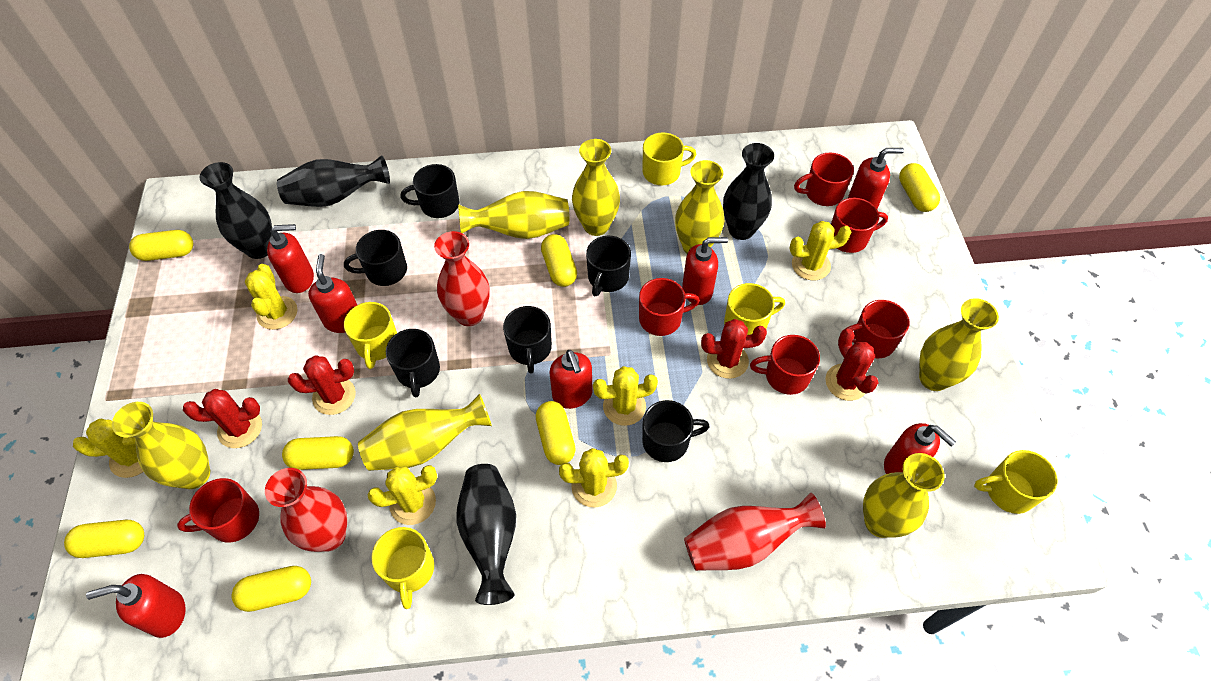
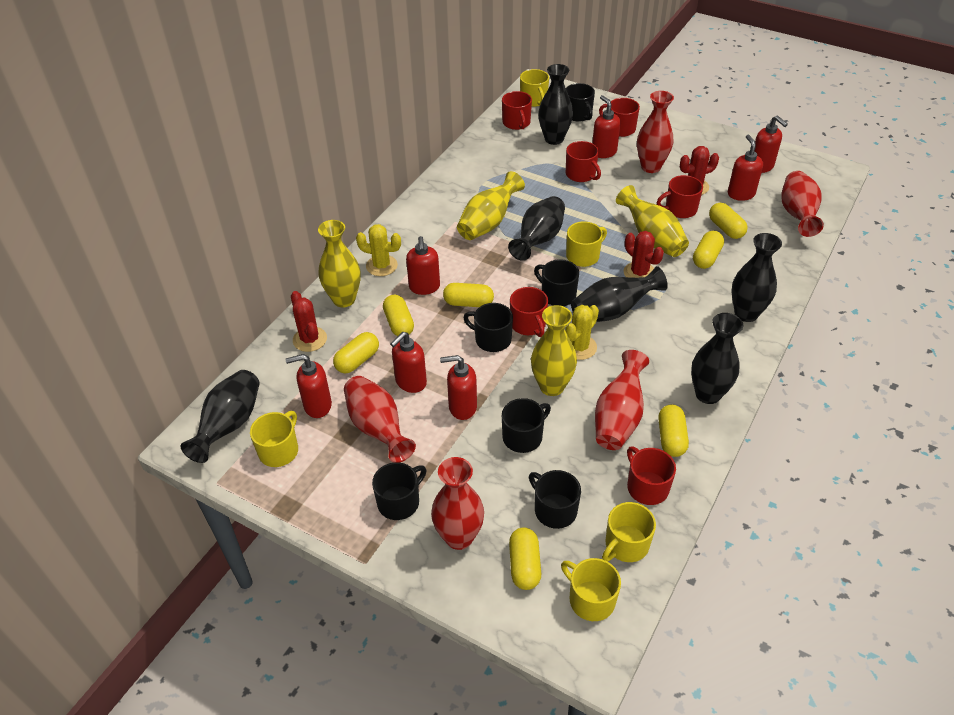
black vase: [199,162,272,259] [277,155,390,207] [456,464,516,605] [723,143,774,240] = 4 -> [181,370,260,463] [508,196,565,261] [538,64,573,145] [571,266,668,322] [691,313,743,404] [732,233,782,322] = 6
red cactus: [183,389,262,448] [288,355,356,415] [701,319,767,379] [825,329,879,401] = 4 -> [291,291,327,352] [624,231,664,278] [680,146,719,195] = 3
red vase: [265,468,347,552] [434,231,490,326] [684,493,826,571] = 3 -> [344,376,416,463] [431,457,484,550] [595,350,649,450] [637,91,674,173] [781,171,824,237] = 5
yellow cactus: [73,419,143,478] [245,264,298,330] [367,465,437,525] [559,448,629,508] [593,366,658,426] [789,221,851,280] = 6 -> [356,224,401,276] [565,305,599,360] = 2
yellow vase: [112,402,210,489] [358,394,492,471] [458,191,570,239] [572,139,620,236] [675,160,724,254] [863,453,945,538] [919,298,999,391] = 7 -> [318,220,361,307] [457,171,525,240] [531,305,577,396] [616,185,689,257] = 4

